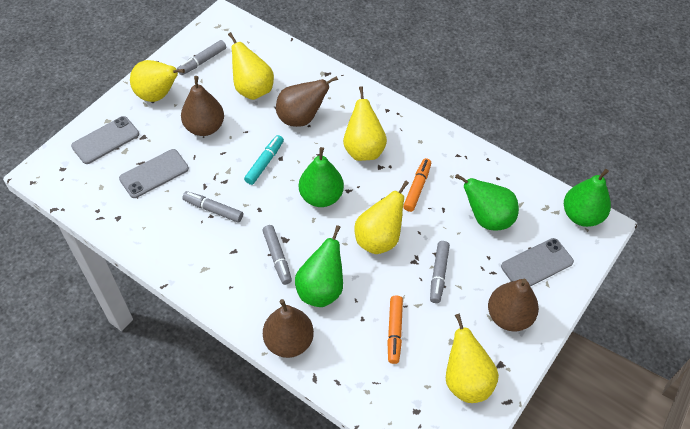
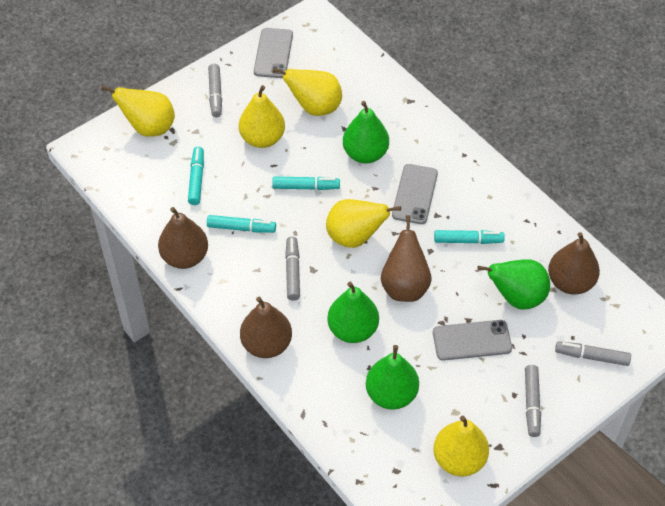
orange marker: [387,295,403,364] [403,158,431,212] = 2 -> none = 0
turquoise marker: [244,135,284,185] = 1 -> [188,147,204,205] [207,215,276,233] [272,177,340,190] [434,230,505,244] = 4

